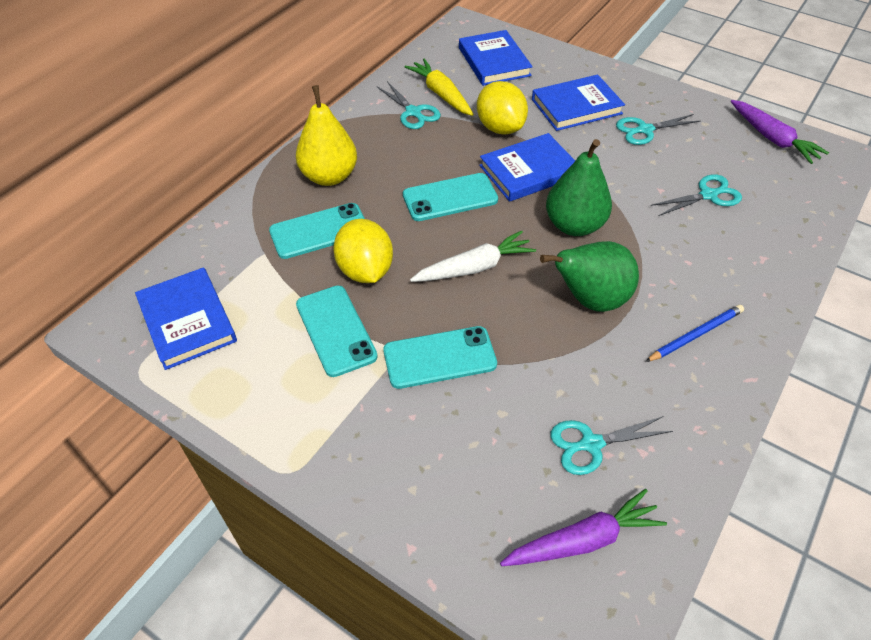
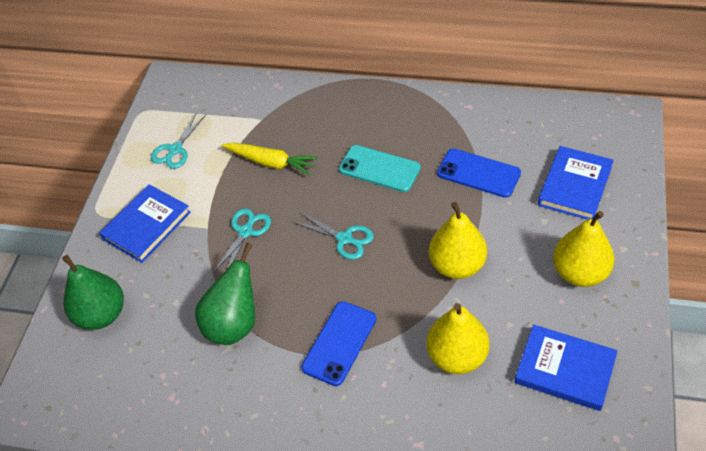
blue book: [135,268,237,370] [459,30,533,86] [479,133,575,202] [532,74,625,131] = 4 -> [99,184,191,263] [515,324,618,411] [538,146,614,220] = 3
blue pencil: [645,305,744,362] = 1 -> none = 0
blue phone: none = 0 -> [301,301,376,386] [437,148,521,198] = 2
purple carrot: [500,489,667,566] [731,100,829,164] = 2 -> none = 0
turquoise phone: [269,203,365,259] [296,285,378,377] [383,326,497,389] [403,173,498,221] = 4 -> [339,145,421,192] = 1
turquoise scissors: [377,81,441,129] [550,416,673,475] [616,114,701,145] [651,174,742,216] = 4 -> [151,112,206,169] [213,208,271,273] [293,212,374,260] = 3
white carrot: [410,230,536,282] = 1 -> none = 0
yellow lemon: [333,219,393,283] [477,81,528,135] = 2 -> none = 0
yellow pear: [296,85,357,186] = 1 -> [426,303,490,374] [429,202,487,279] [553,211,614,287] = 3

